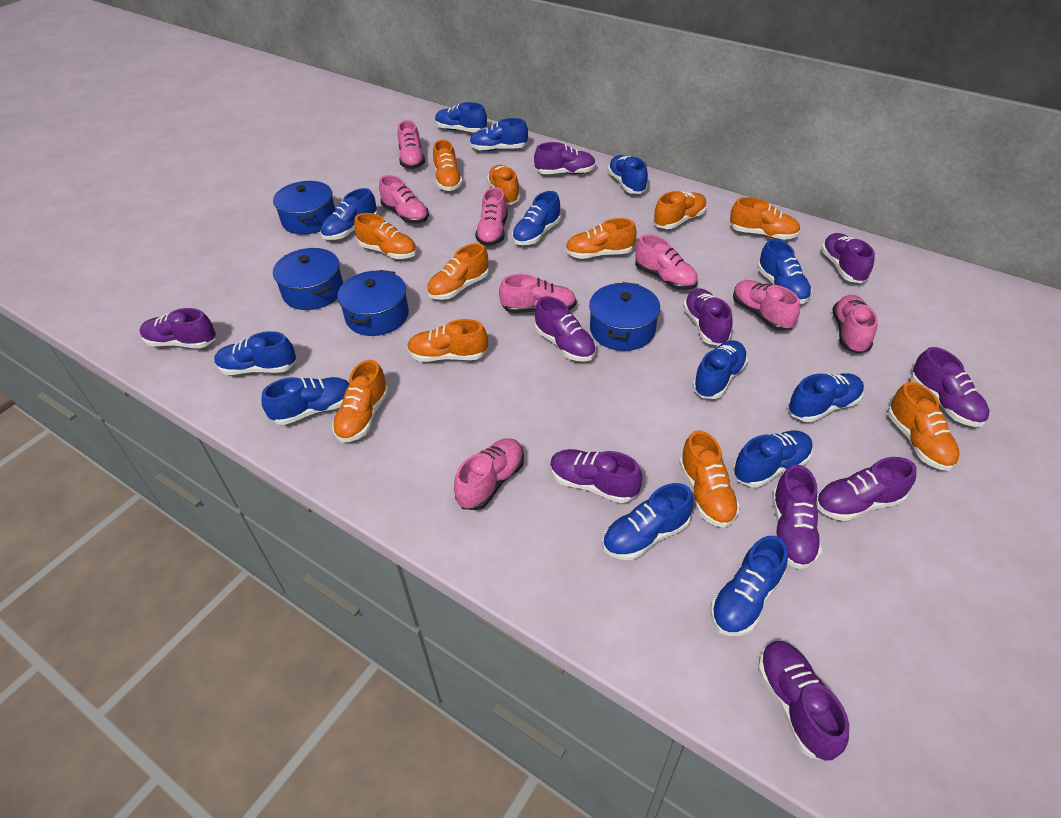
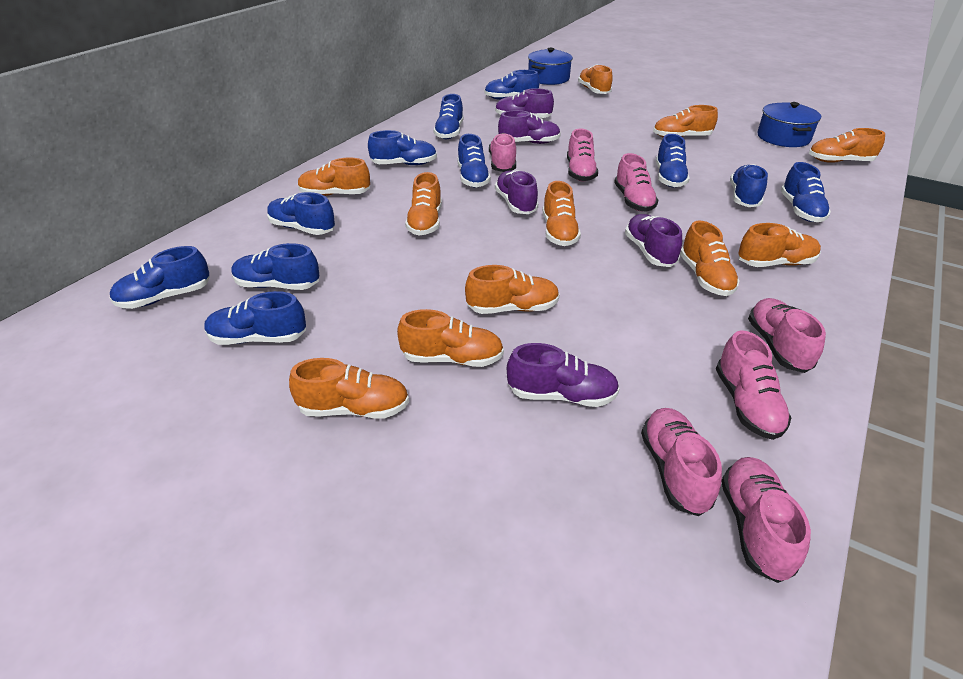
blue pot: [273,181,335,235] [273,248,343,310] [337,270,409,336] [589,282,660,351] = 4 -> [528,48,573,85] [757,102,821,147] = 2
blue shoe: [214,331,296,375] [262,377,349,425] [320,188,377,240] [435,102,487,133] [469,118,528,151] [512,191,561,245] [602,483,693,560] [608,155,648,194] [692,340,748,399] [710,536,788,636] [733,431,813,487] [758,239,812,304] [788,373,864,422] = 13 -> [110,246,210,309] [204,291,306,345] [231,243,319,290] [267,192,335,235] [368,130,437,165] [433,94,464,139] [457,134,491,188] [484,70,540,100] [656,134,690,188] [730,164,768,207] [781,162,831,222] = 11
pink shoe: [379,175,429,223] [398,120,425,169] [454,438,524,510] [475,187,508,246] [499,274,577,313] [635,234,698,290] [733,280,800,331] [832,295,878,354] = 8 -> [489,133,516,172] [567,128,598,181] [614,153,658,212] [641,408,722,516] [716,330,792,440] [722,457,811,583] [748,298,826,373] = 7
purple shoe: [140,308,216,348] [534,142,596,174] [535,296,596,362] [550,449,642,503] [683,289,733,345] [758,641,849,761] [772,464,822,569] [816,457,917,521] [821,233,875,283] [911,347,989,427] = 10 -> [495,88,554,118] [495,170,538,214] [498,110,561,144] [507,343,620,407] [625,214,682,267] = 5

